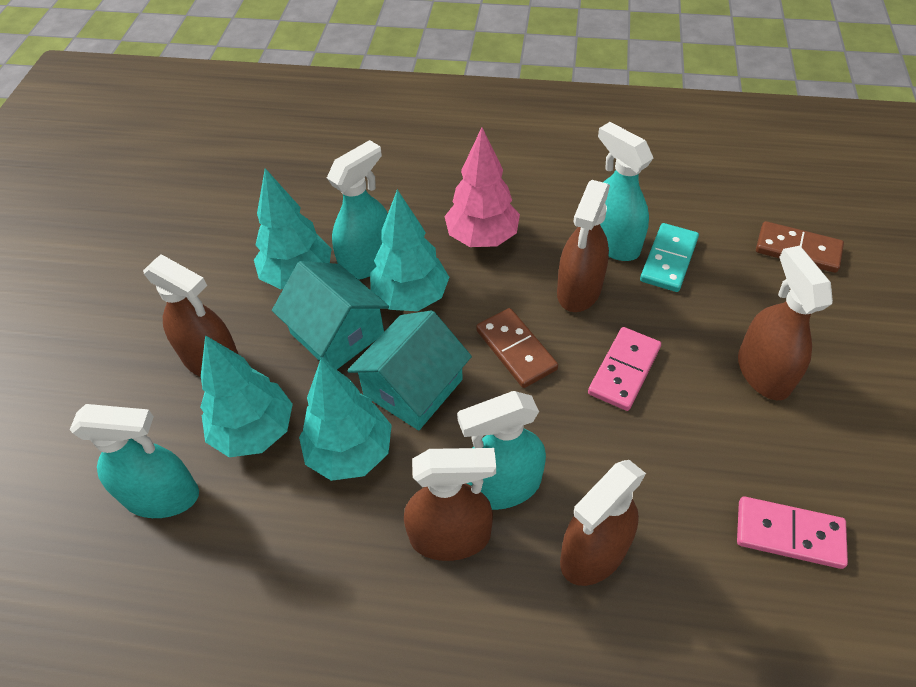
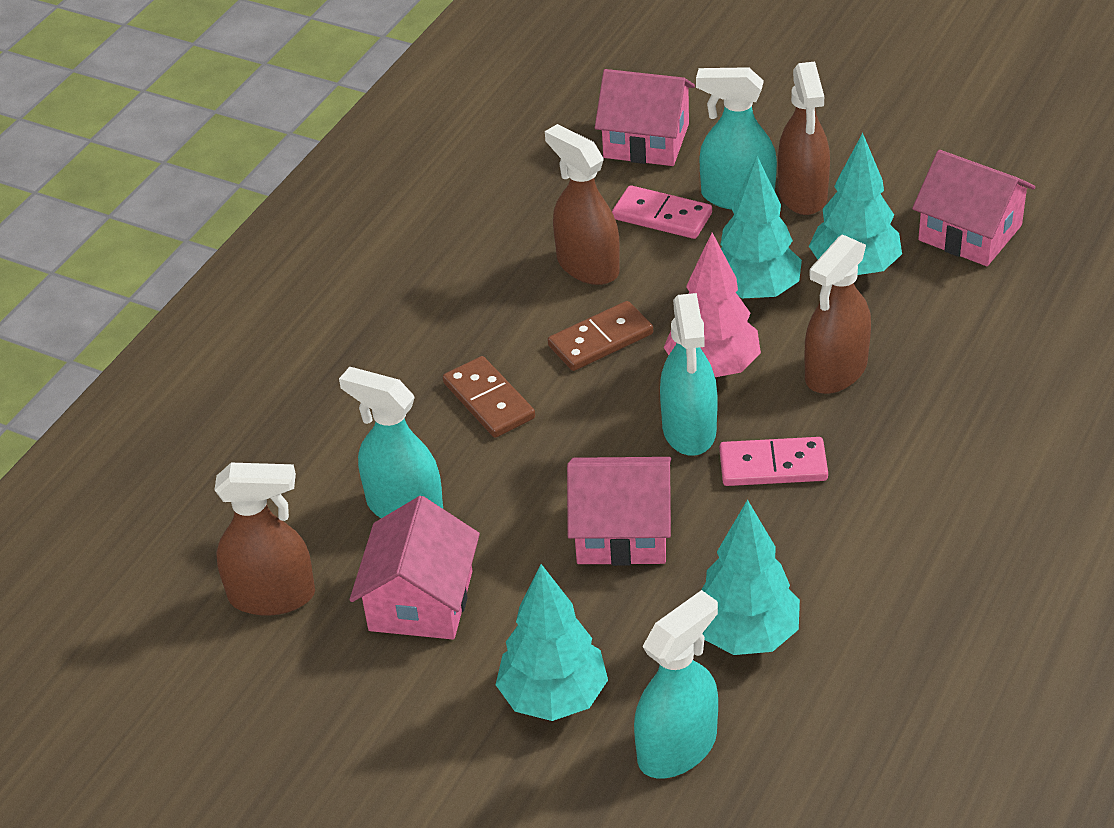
brown spray bottle: [143,254,239,377] [404,448,496,561] [557,180,610,312] [560,460,646,586] [738,246,833,400] = 5 -> [215,463,315,616] [545,124,620,285] [778,62,830,215] [804,234,871,394] = 4
pink house: none = 0 -> [350,496,480,640] [567,457,671,566] [595,69,695,166] [912,150,1035,266] = 4
turquoise domino: [640,223,699,292] = 1 -> none = 0
turquoise house: [272,261,389,370] [347,310,472,430] = 2 -> none = 0

